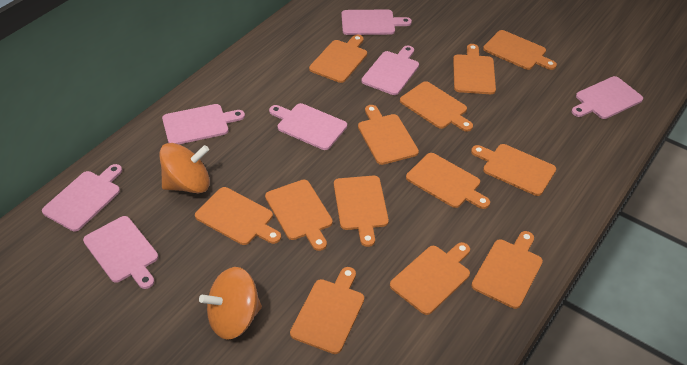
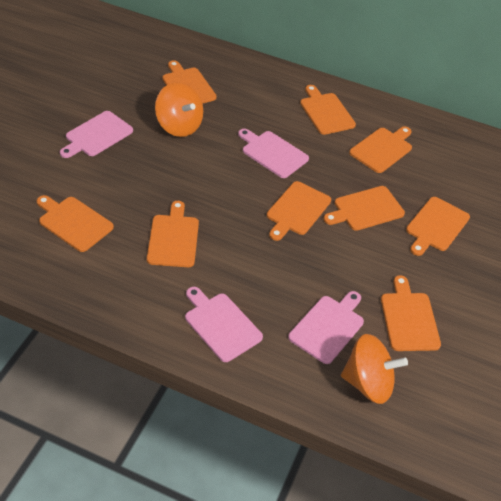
orange cutting board: [195,187,281,245] [265,179,333,251] [290,267,364,354] [309,35,367,83] [334,176,389,247] [358,105,419,165] [390,242,470,315] [400,81,473,132] [406,153,490,209] [453,44,496,94] [471,144,556,196] [471,231,543,309] [483,30,557,70] = 13 -> [36,195,114,252] [147,201,199,267] [162,60,217,104] [267,181,331,241] [300,85,356,135] [323,186,405,231] [349,126,412,173] [381,275,441,351] [406,197,470,256] = 9
pink cutting board: [42,164,122,231] [83,216,158,289] [162,104,245,144] [269,103,347,150] [341,9,412,35] [361,46,419,95] [572,76,643,119] = 7 -> [60,111,133,158] [185,287,263,362] [238,129,309,178] [288,291,364,364] = 4

